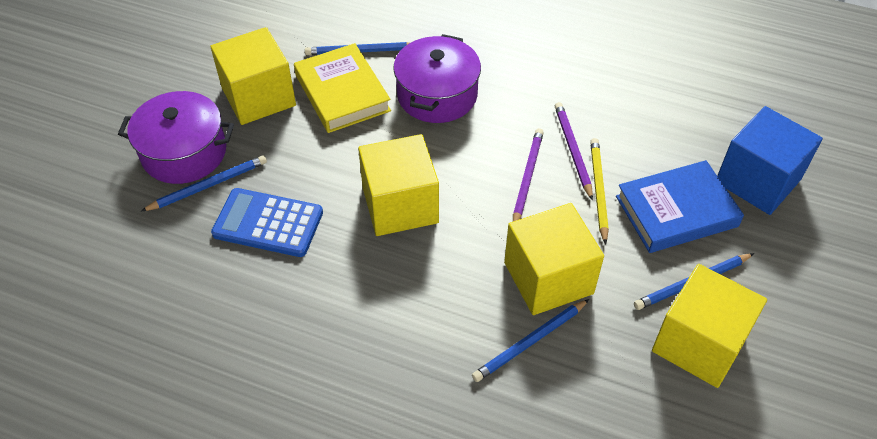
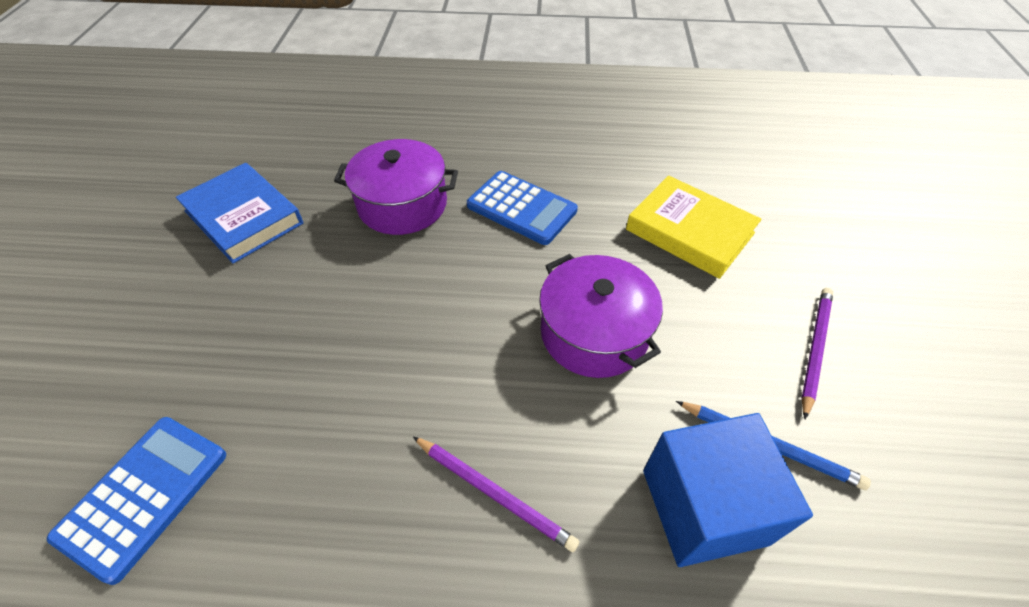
blue calculator: [211,188,323,257] = 1 -> [47,417,226,585] [467,171,578,245] = 2
blue pencil: [141,155,267,211] [305,42,409,55] [472,299,589,382] [634,253,754,310] = 4 -> [676,401,871,490] = 1
yellow cube: [210,27,296,125] [358,134,439,236] [504,203,604,315] [652,264,767,388] = 4 -> none = 0
yellow pencil: [590,138,609,245] = 1 -> none = 0

